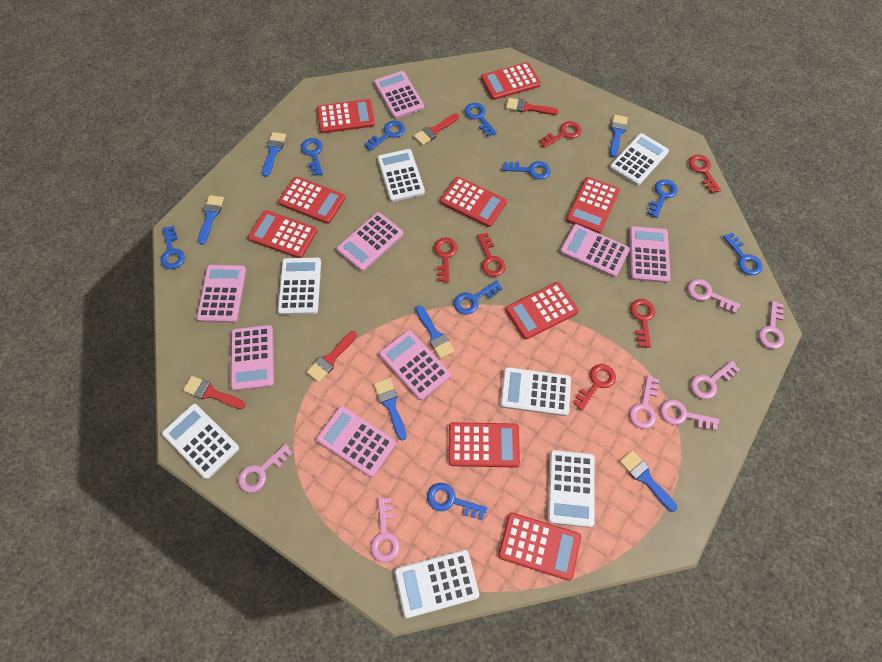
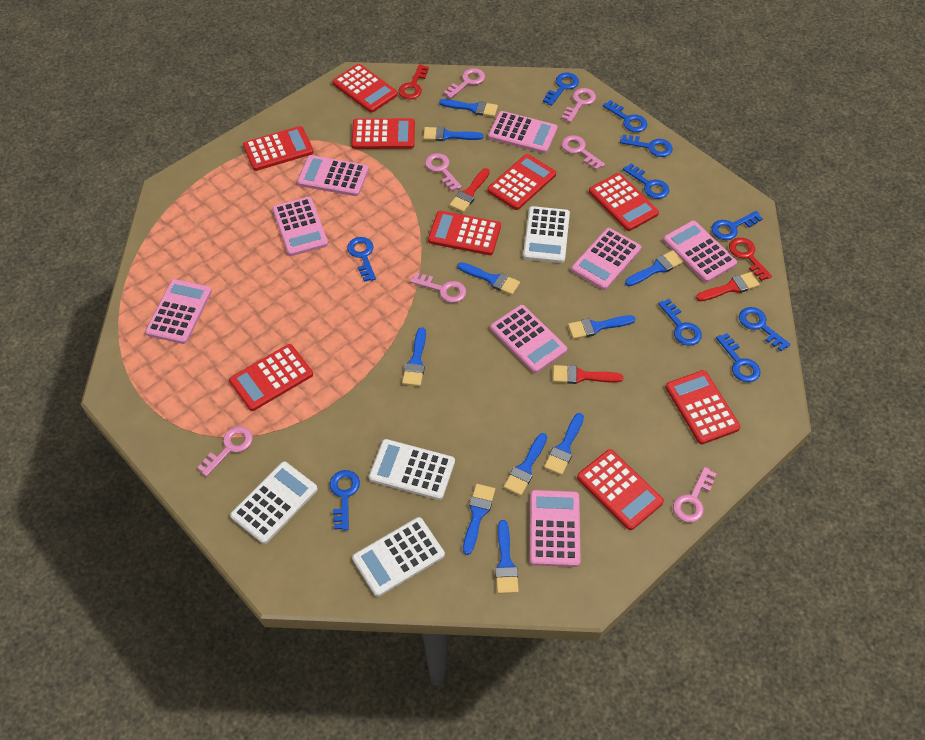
blue brush: [198,195,224,245] [262,132,286,177] [374,378,407,441] [415,305,455,359] [610,115,628,158] [619,450,677,512] = 6 -> [402,327,426,386] [423,127,483,141] [439,99,498,117] [457,262,520,295] [463,484,495,555] [495,520,519,594] [504,433,547,496] [544,413,584,475] [568,315,635,339] [625,250,683,286] = 10
blue key: [160,226,185,269] [301,138,323,176] [364,121,405,151] [427,483,487,520] [454,280,503,315] [464,103,497,137] [502,161,551,179] [647,179,678,218] [723,232,762,275] = 9 -> [330,470,360,530] [347,237,376,282] [543,73,579,106] [603,100,647,132] [620,134,673,157] [623,163,669,199] [658,299,702,346] [711,211,763,240] [716,333,761,382] [739,307,791,351] = 10
red brush: [183,376,246,409] [306,331,357,382] [414,113,459,145] [506,98,559,115] = 4 -> [449,168,490,212] [553,365,623,384] [696,272,760,301] = 3
red key: [434,237,457,282] [477,233,505,277] [539,121,582,148] [573,364,616,411] [630,299,655,348] [688,155,721,193] = 6 -> [398,64,429,99] [729,238,772,281] = 2
white calculator: [162,404,239,479] [278,258,321,315] [377,149,425,202] [395,550,479,618] [500,367,571,416] [547,450,595,528] [610,133,669,186] = 7 -> [230,462,318,544] [352,517,445,597] [369,439,455,500] [523,206,570,263] = 4

